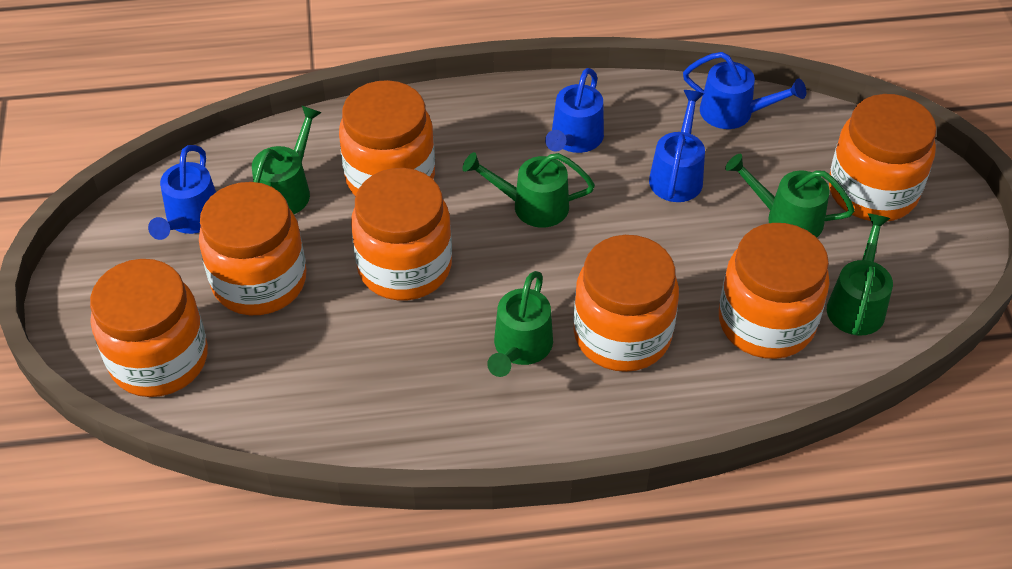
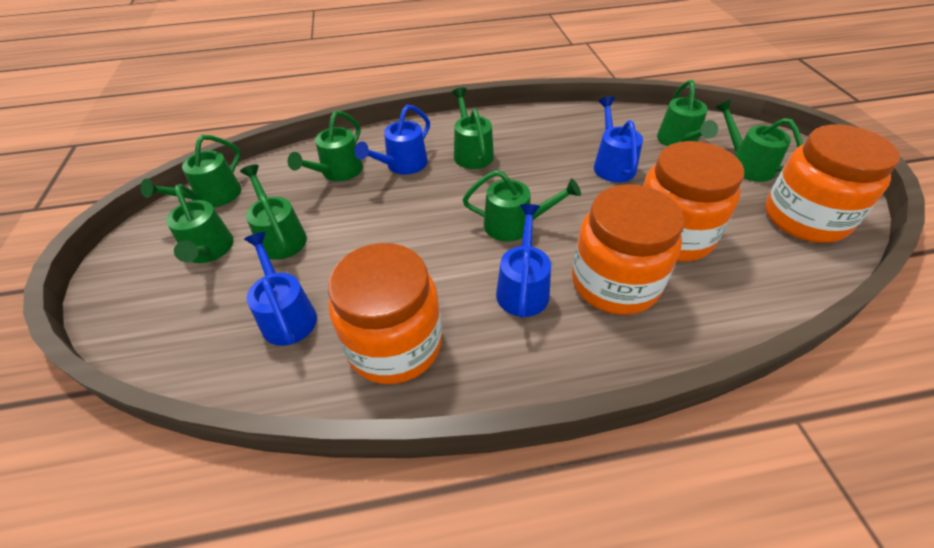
green watering can: [252,105,322,214] [463,152,595,228] [487,271,553,377] [725,154,855,237] [827,213,893,335] = 5 -> [141,135,241,207] [166,184,234,263] [240,165,307,260] [288,111,363,181] [452,87,494,169] [463,170,581,242] [657,80,718,146] [714,99,803,182] = 8
orange jar: [90,259,208,397] [199,182,307,315] [339,80,435,196] [351,168,452,300] [573,235,679,372] [719,223,830,359] [829,94,937,221] = 7 -> [328,243,442,384] [572,184,684,315] [643,141,744,262] [765,125,900,243] = 4

